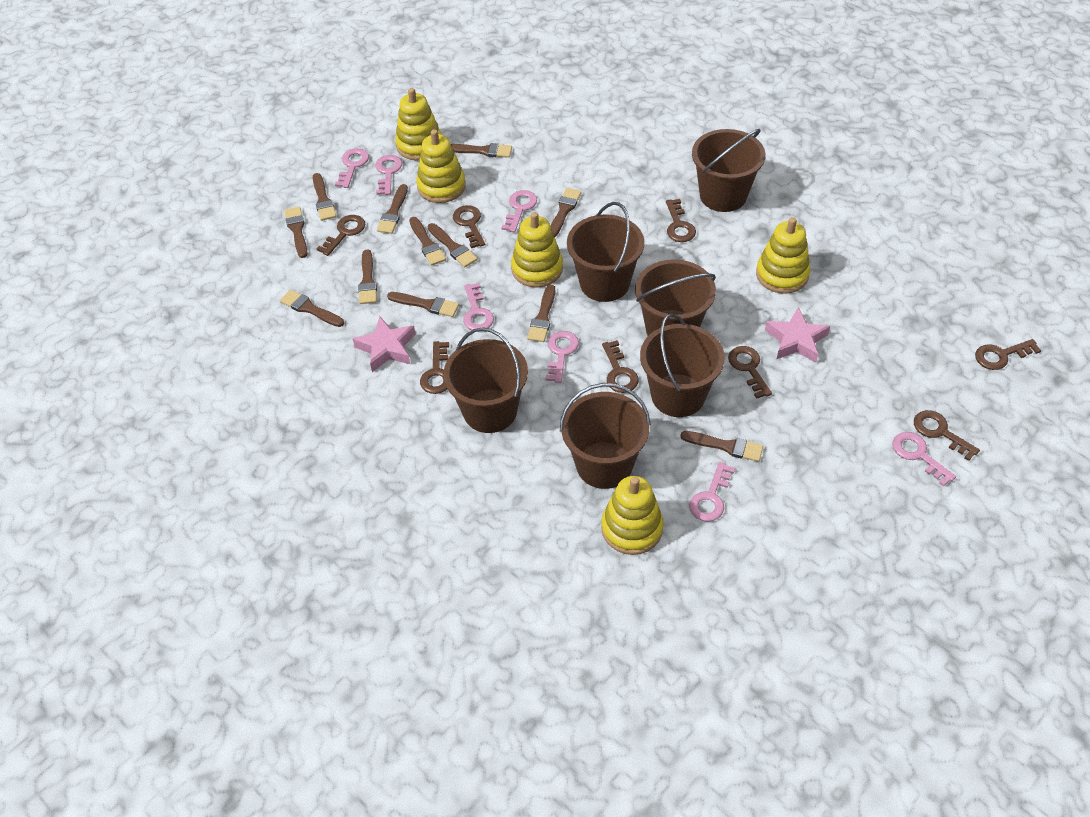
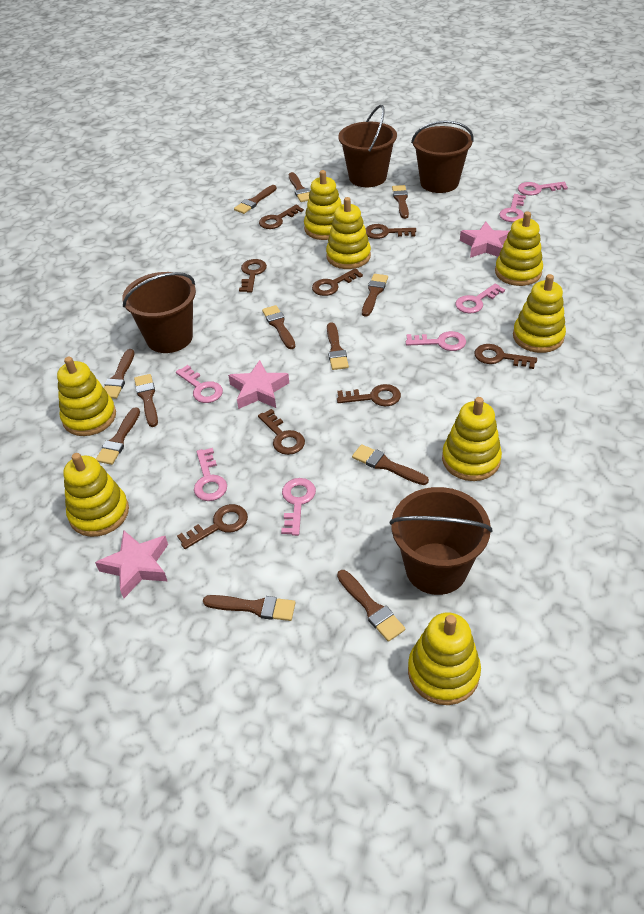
brown bucket: [443,327,528,433] [560,383,651,489] [567,202,644,302] [635,259,716,336] [640,313,725,417] [692,129,766,212] = 6 -> [122,272,196,353] [338,105,397,187] [390,487,492,595] [411,121,473,193] = 4
pink star: [353,316,416,372] [765,307,830,363] = 2 -> [95,530,168,598] [228,360,289,409] [460,222,509,258] = 3
yellow stacking toy: [395,88,442,160] [416,129,466,203] [511,212,563,288] [601,476,664,555] [756,217,810,294] = 5 -> [57,357,116,436] [63,453,129,537] [304,170,342,240] [326,197,371,269] [408,613,481,705] [442,397,502,481] [495,211,543,286] [513,274,566,353] = 8

